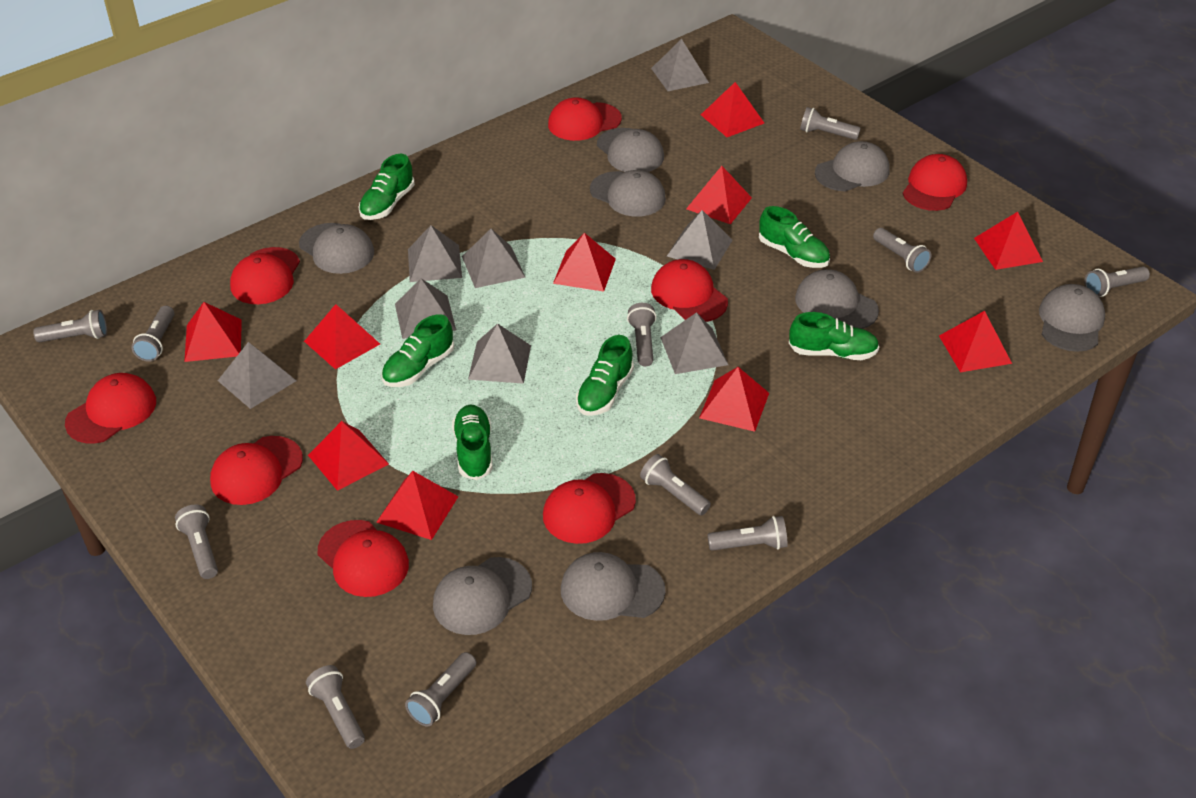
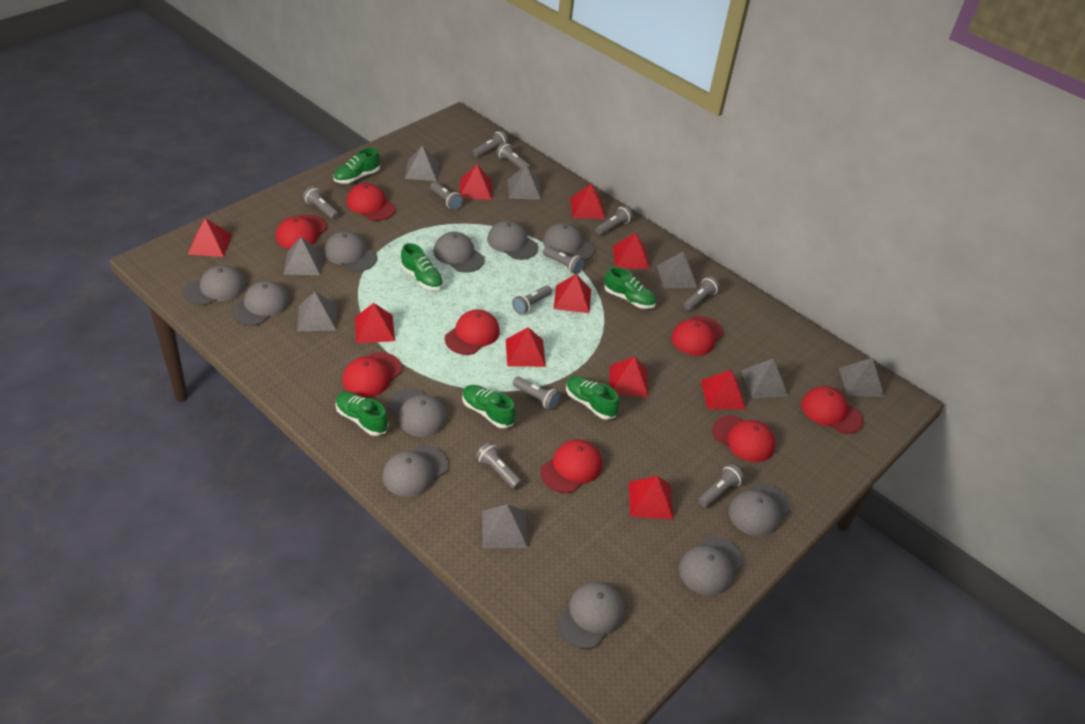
grey cap: [299,223,374,274] [433,557,532,635] [561,552,666,621] [590,170,666,217] [597,128,664,172] [795,269,879,329] [815,141,890,192] [1039,284,1105,352] = 8 -> [184,265,245,306] [231,281,290,326] [324,231,377,272] [383,445,448,497] [388,388,447,437] [433,232,485,273] [487,220,538,260] [543,223,594,261] [557,582,625,649] [679,536,743,596] [729,484,791,536] = 11

